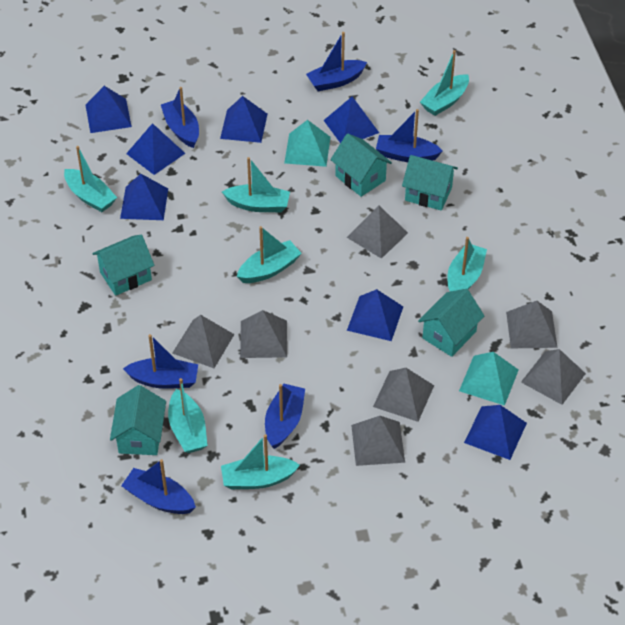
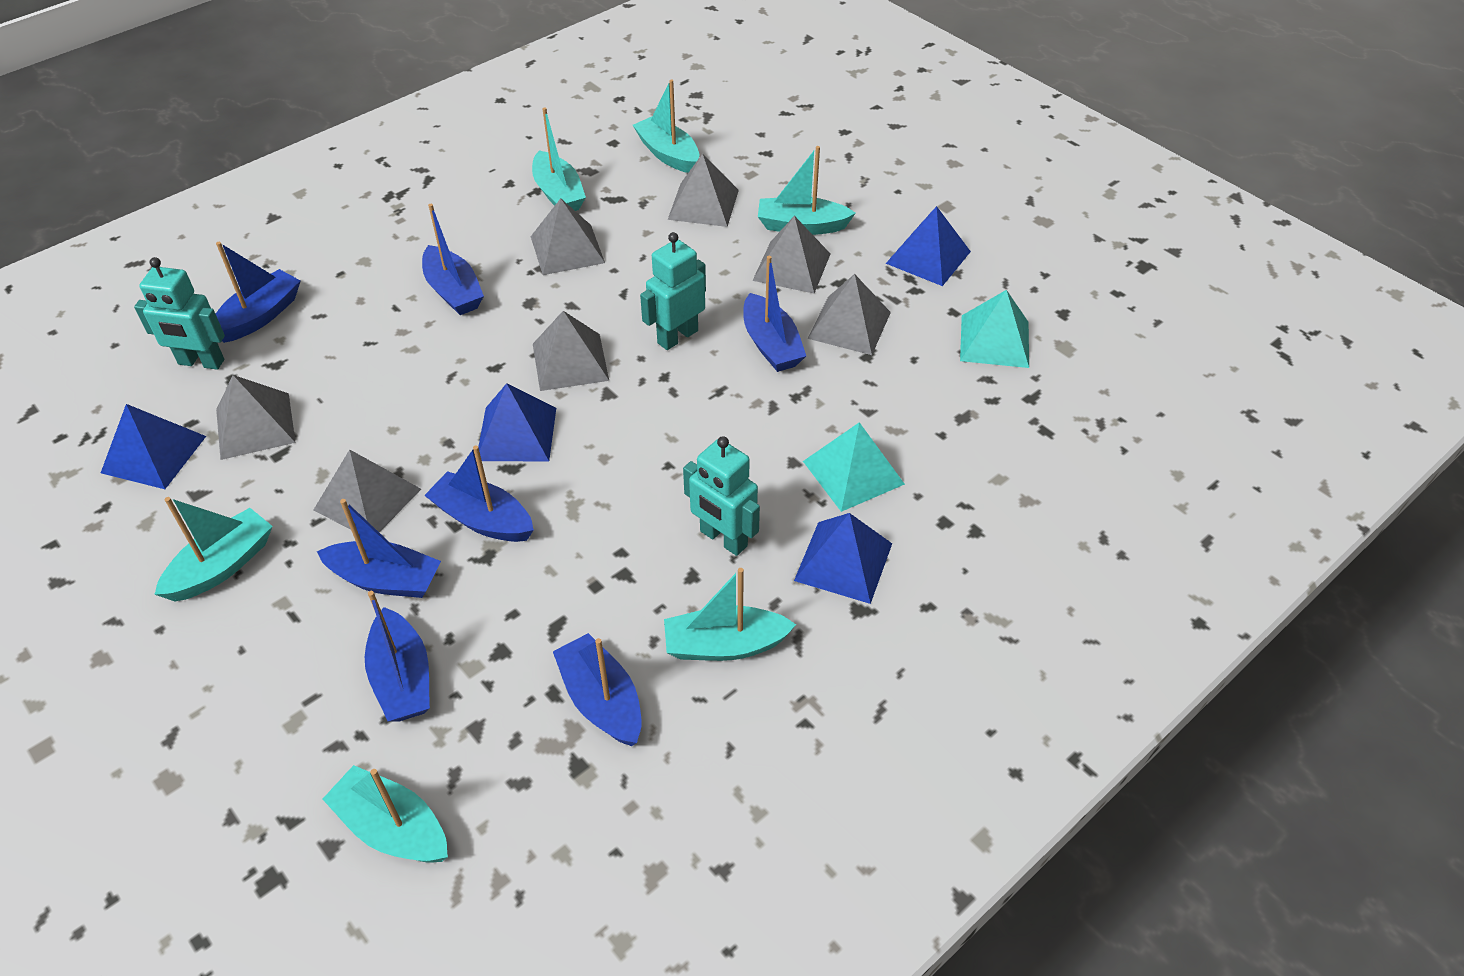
blue boat: [121,459,196,514] [123,334,198,389] [161,87,199,148] [265,383,305,449] [306,32,367,91] [376,109,443,162] = 6 -> [216,242,301,343] [317,499,441,598] [365,591,430,722] [422,204,484,315] [424,445,534,542] [553,633,641,746] [743,256,806,372] = 7
blue pyramid: [86,86,132,133] [120,174,168,220] [126,123,186,175] [220,96,268,143] [323,97,379,143] [347,289,403,341] [464,405,527,460] = 7 -> [101,404,206,489] [478,383,556,461] [794,513,892,604] [886,206,971,286] = 4
turquoise boat: [64,146,117,212] [168,378,208,453] [221,434,300,489] [222,157,290,212] [237,226,302,283] [420,50,469,116] [447,237,487,292] = 7 -> [154,497,273,601] [323,765,448,863] [532,107,586,211] [633,79,699,173] [664,568,796,661] [758,146,856,235] = 6
turquoise house: [93,235,154,296] [110,385,166,455] [330,134,392,197] [402,155,458,211] [418,289,484,357] = 5 -> none = 0
turquoise robot: none = 0 -> [134,257,225,370] [640,232,706,350] [683,436,760,556] = 3

